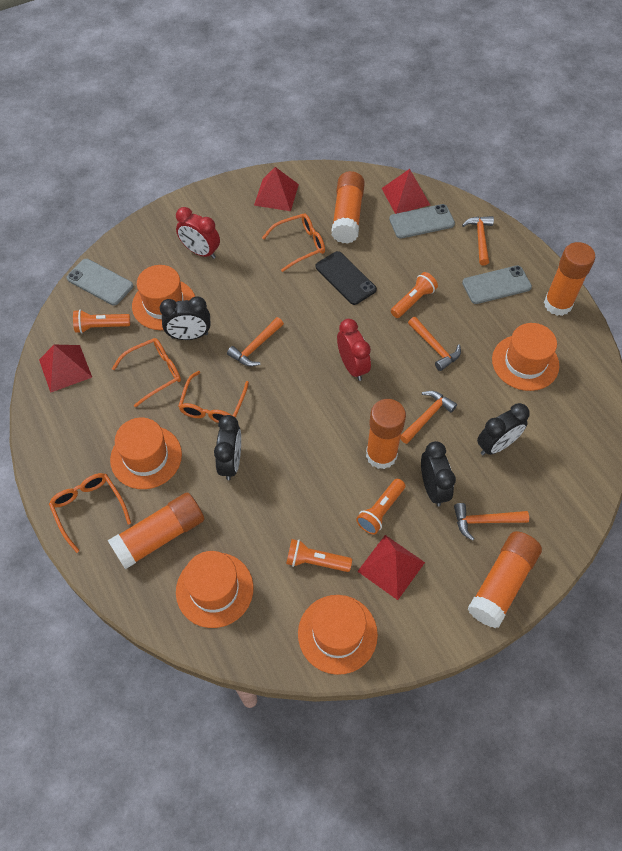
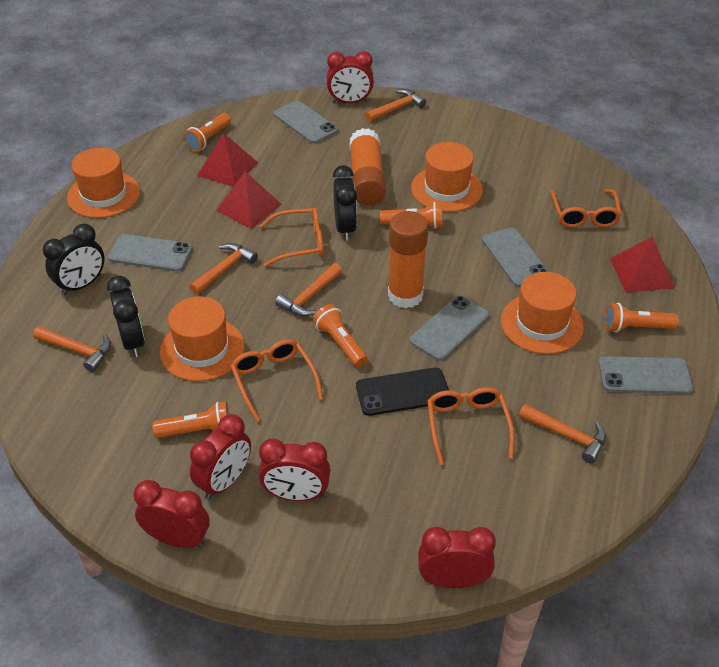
black clock: [160,296,211,340] [214,415,241,480] [421,441,456,506] [477,403,530,455] = 4 -> [43,224,105,295] [107,275,145,357] [333,165,357,241] = 3
grey phone: [66,259,133,306] [389,204,455,239] [462,265,532,304] = 3 -> [108,234,193,272] [274,101,338,143] [410,296,489,361] [482,228,549,287] [598,356,693,394] = 5
orange flashlight: [73,310,130,333] [286,539,352,572] [356,479,405,535] [391,272,438,318] = 4 -> [152,401,230,438] [183,113,231,152] [313,304,368,367] [380,202,443,229] [605,303,679,333] = 5
orange glue stick: [108,492,204,569] [331,171,365,244] [366,399,406,469] [468,531,542,628] [544,242,595,316] = 5 -> [349,128,386,205] [388,211,428,308] = 2
orange hat: [110,418,182,489] [132,265,195,330] [176,551,254,628] [298,595,378,675] [492,323,559,391] = 5 -> [67,148,140,218] [160,296,245,381] [411,142,483,212] [501,272,584,354] = 4
red clock: [176,207,220,259] [337,319,371,381] = 2 -> [134,480,210,548] [190,414,251,499] [259,439,330,501] [327,51,374,103] [418,526,496,588] = 5
red pyramid: [39,345,92,393] [254,167,299,211] [357,535,425,600] [382,169,430,214] = 4 -> [197,133,258,187] [216,171,282,229] [610,236,674,293] = 3

